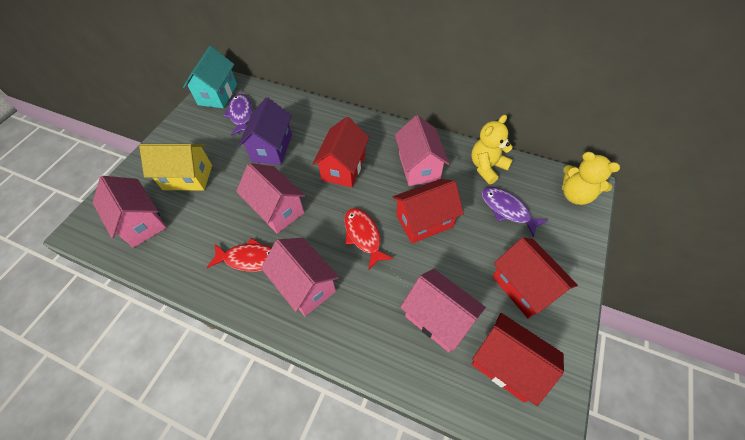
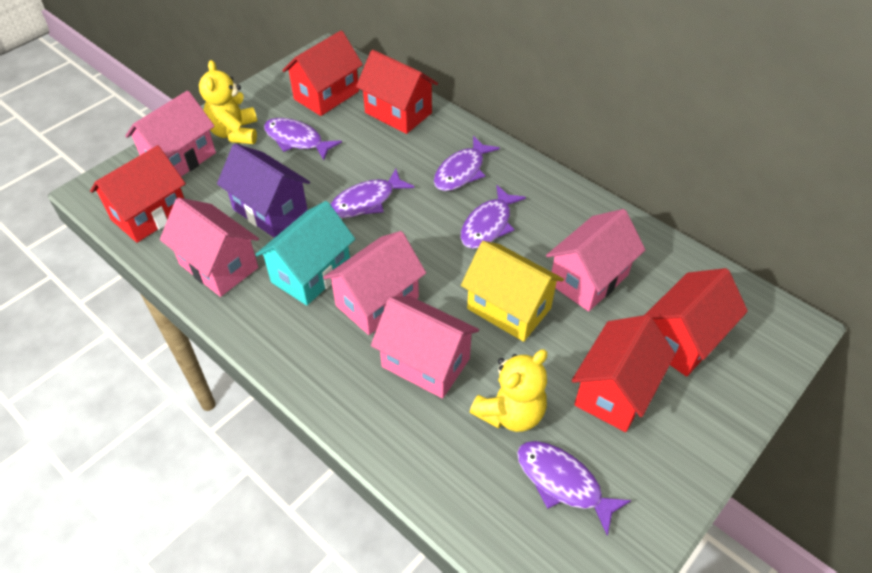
purple fish: [223,94,252,136] [481,187,548,238] = 2 -> [264,118,342,160] [330,169,415,218] [434,136,500,191] [460,185,526,249] [517,441,631,536] = 5
red fish: [207,238,272,272] [344,208,393,269] = 2 -> none = 0
red house: [312,117,369,188] [393,179,464,243] [472,313,564,406] [492,238,578,319] = 4 -> [90,145,186,243] [282,31,363,116] [356,50,438,134] [572,315,675,432] [645,268,748,377] = 5

